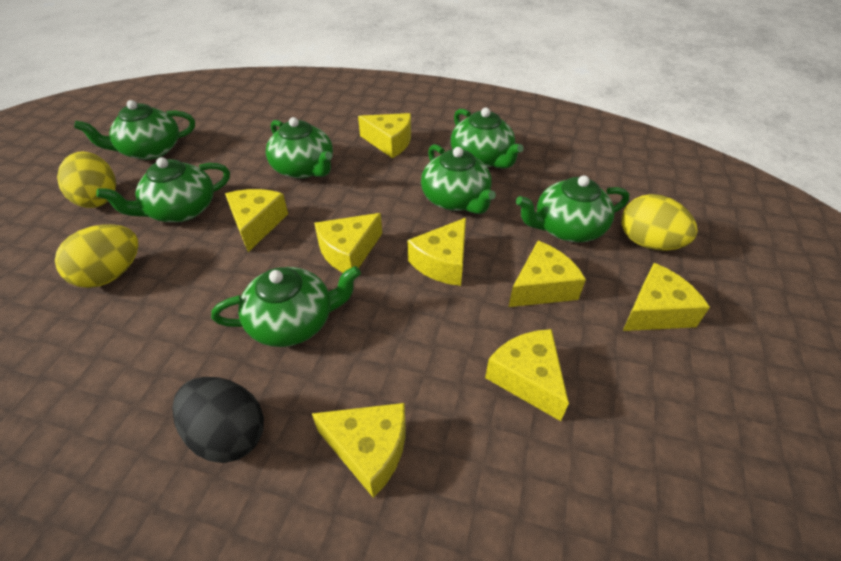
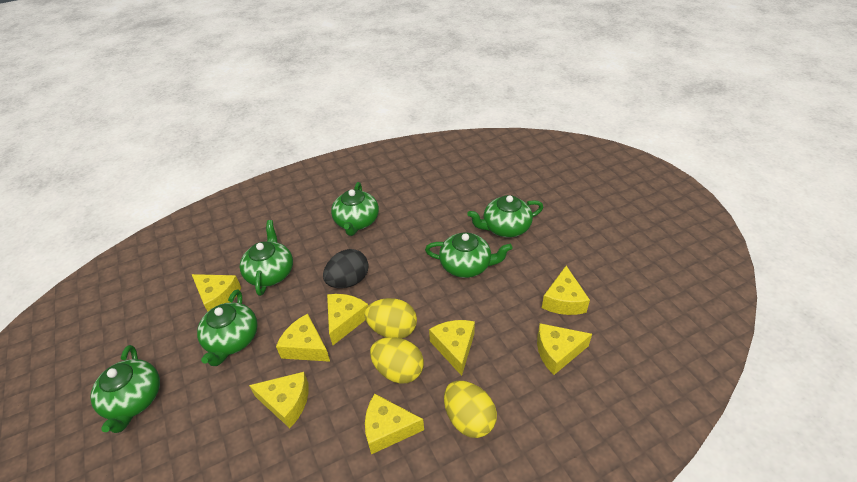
green teapot: [74,100,195,160] [96,157,230,222] [211,266,361,347] [266,117,333,179] [421,144,496,214] [451,108,523,169] [516,176,629,242] = 7 -> [90,345,160,433] [197,289,258,366] [240,220,293,296] [331,182,379,236] [425,232,513,278] [467,195,543,237] = 6

